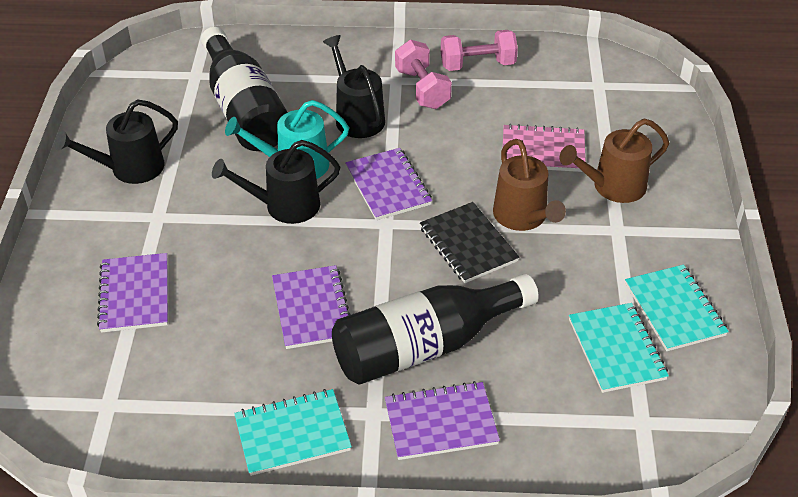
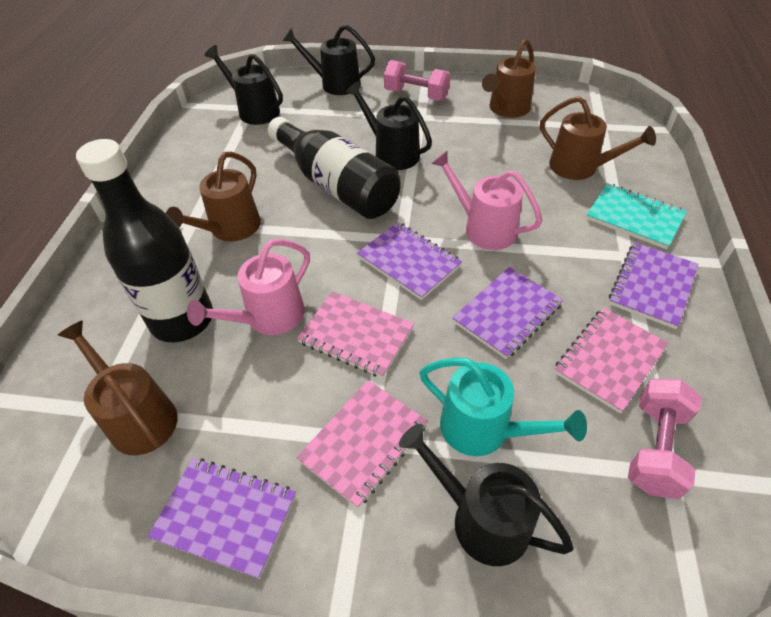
black notebook: [420,202,519,283] = 1 -> none = 0
black watering can: [55,99,178,184] [212,140,340,224] [323,35,385,138] = 3 -> [205,45,283,125] [283,25,375,95] [345,81,432,170] [399,424,574,566] = 4
brown watering can: [493,139,566,231] [560,119,669,203] = 2 -> [58,320,178,455] [166,152,261,241] [482,39,536,118] [540,96,656,180] = 4
pink notebook: [503,124,586,172] = 1 -> [296,380,428,508] [297,291,414,378] [554,308,668,413] = 3
pink watering can: none = 0 -> [187,239,310,335] [431,150,543,250] = 2
turquoise notebook: [234,389,352,476] [569,303,669,393] [625,265,729,351] = 3 -> [586,183,687,249] = 1

